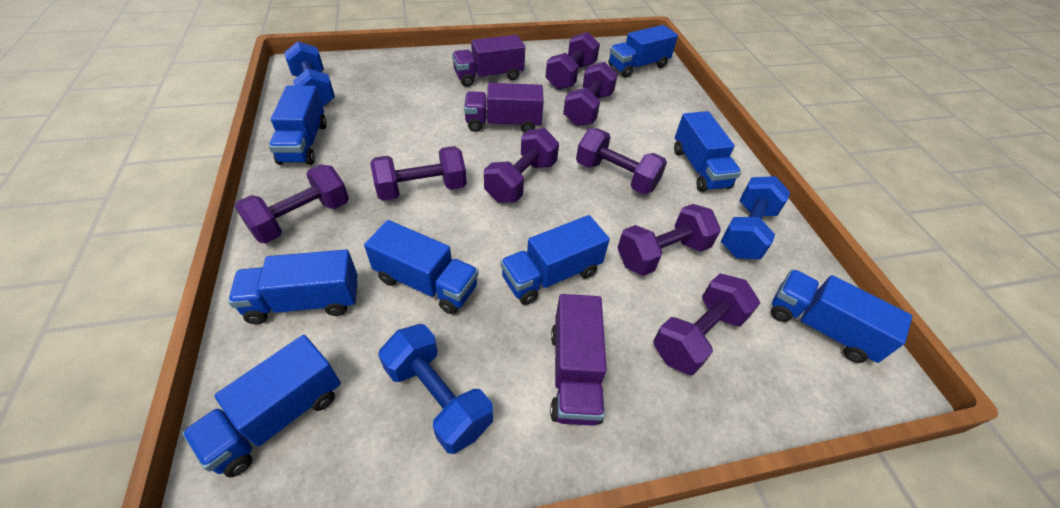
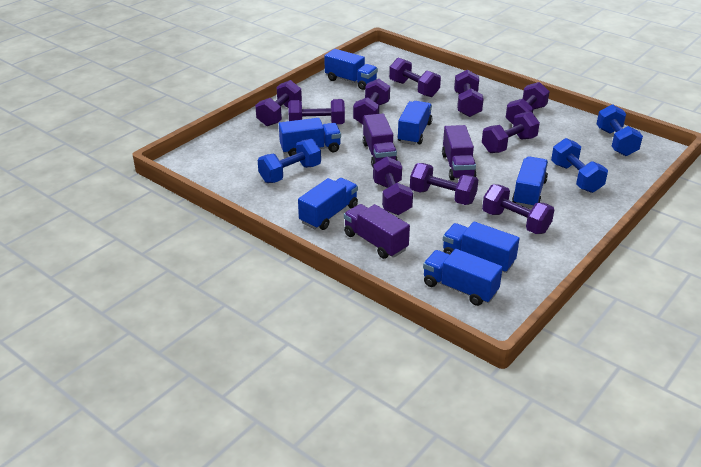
blue truck: [182,335,341,478] [228,250,358,324] [269,85,327,165] [364,220,478,314] [500,215,610,305] [609,25,678,78] [674,111,741,192] [771,269,912,363] = 8 -> [279,118,341,156] [298,178,358,230] [324,49,378,90] [398,101,433,145] [423,249,503,306] [443,222,520,273] [512,156,548,208] = 7
purple dumbbell: [235,164,349,243] [370,146,467,201] [484,128,559,203] [546,32,600,89] [563,62,618,126] [576,128,667,194] [617,204,721,276] [653,273,760,375] = 8 -> [255,80,302,126] [288,99,345,124] [353,79,390,125] [373,157,413,215] [389,57,441,97] [410,163,478,205] [454,70,484,117] [482,112,540,153] [482,184,554,234] [506,82,550,124] = 10

